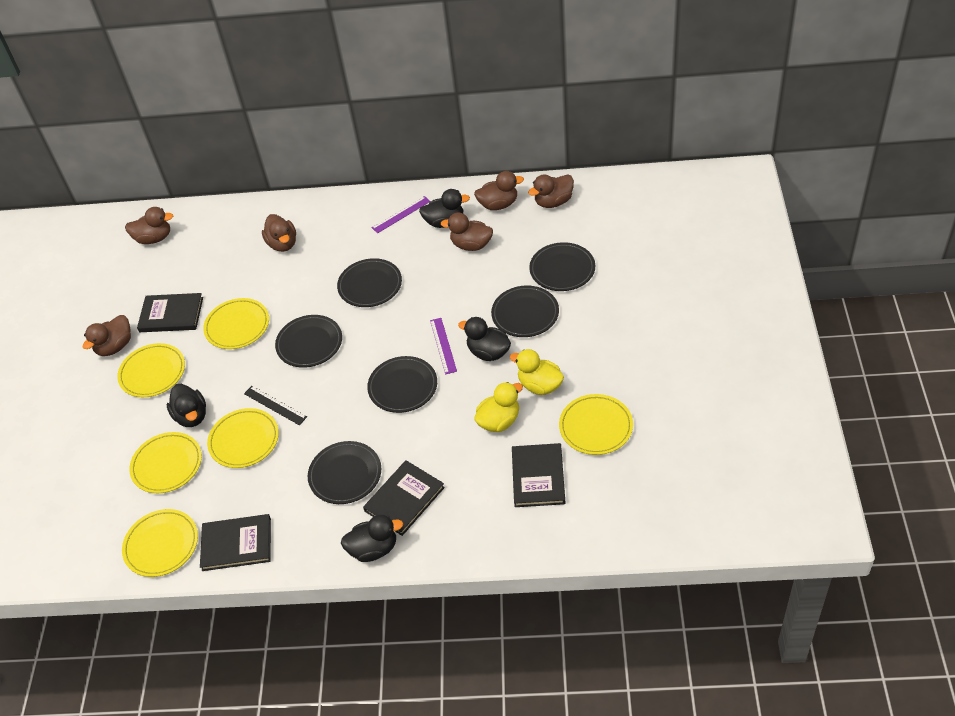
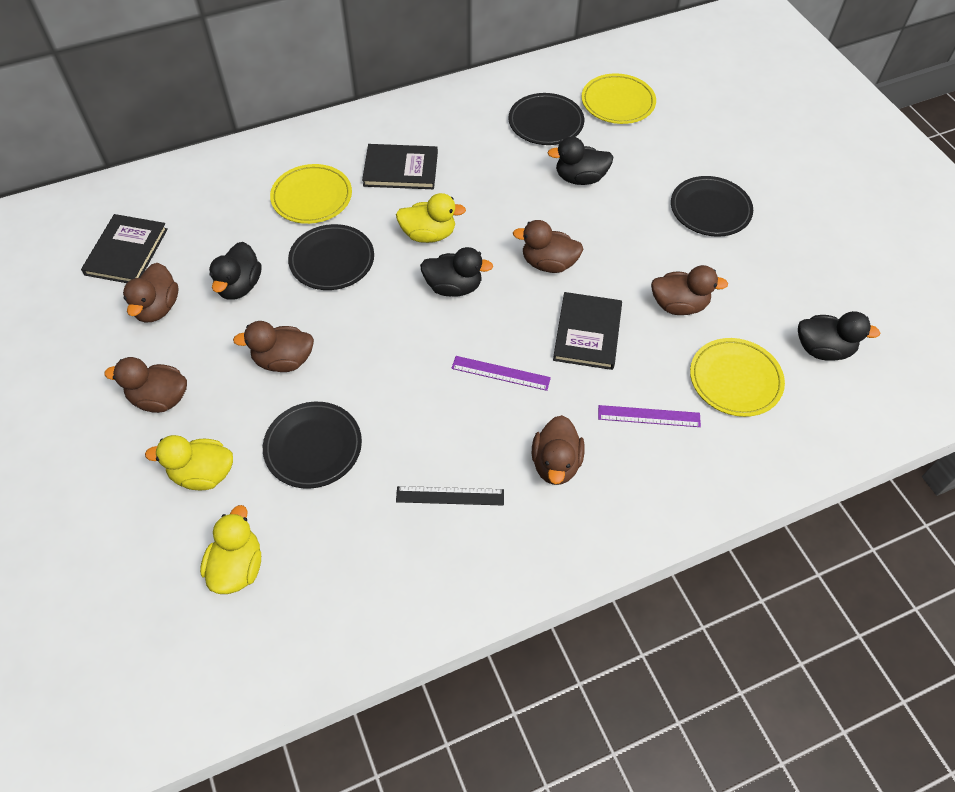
black book: [137,293,203,332] [200,514,271,571] [363,460,445,536] [512,443,565,507] = 4 -> [81,214,168,283] [362,144,438,189] [553,292,622,370] = 3
black plate: [275,315,342,368] [308,441,381,504] [337,258,402,307] [367,356,437,413] [491,285,559,337] [529,242,595,291] = 6 -> [263,402,362,488] [288,224,374,290] [508,93,584,145] [671,176,753,237] = 4
yellow duck: [474,382,523,432] [510,349,564,395] = 2 -> [145,435,233,491] [200,505,261,594] [396,193,466,243] = 3
yellow plate: [117,343,185,397] [122,509,198,577] [129,432,202,493] [203,298,269,349] [207,408,279,468] [559,394,633,455] = 6 -> [270,164,352,224] [581,73,656,124] [690,338,785,417] = 3

